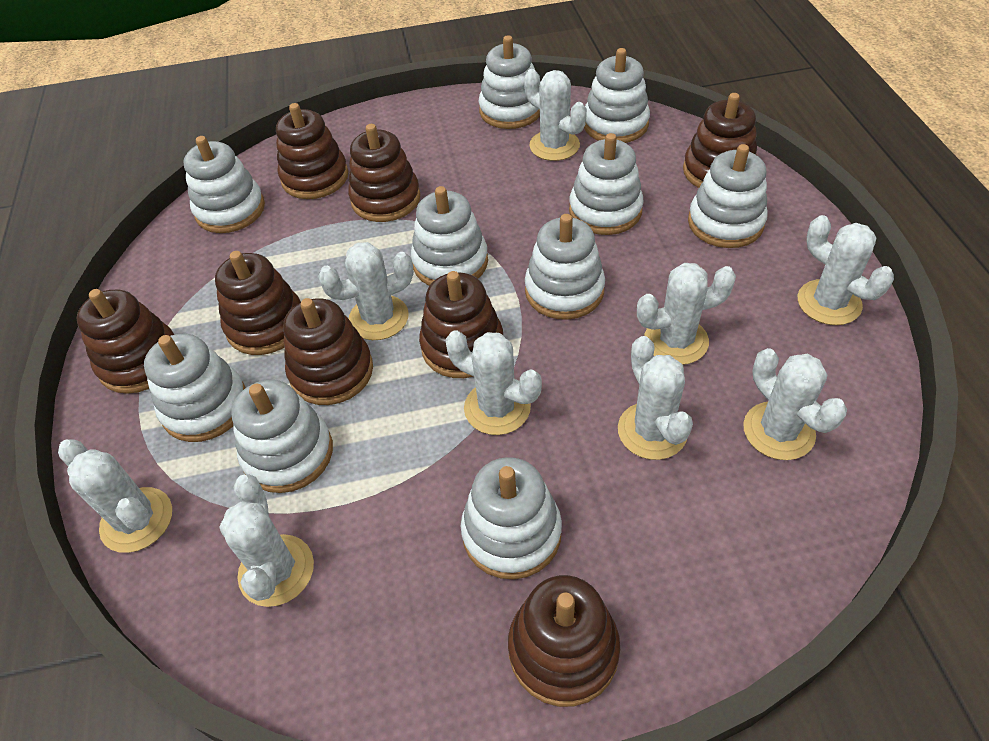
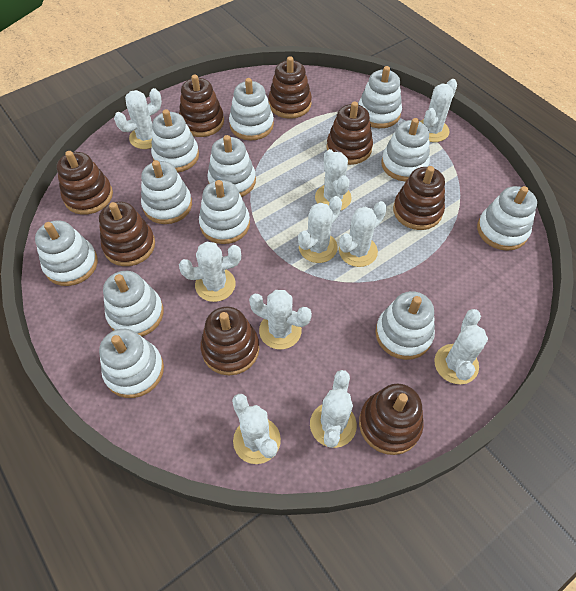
white cactus: [58,439,172,553] [219,474,314,607] [318,242,414,340] [445,330,542,435] [524,69,587,161] [618,336,693,460] [637,263,736,365] [743,348,847,460] [798,215,894,325] = 9 -> [114,88,162,149] [179,241,241,302] [232,394,281,464] [249,290,312,349] [298,196,342,263] [310,370,357,448] [315,149,352,210] [339,201,387,267] [420,79,457,142] [434,309,488,384] = 10
white stacking toy: [144,334,246,442] [184,136,265,233] [232,380,333,493] [411,186,488,286] [461,457,562,579] [479,35,540,129] [525,214,605,320] [569,133,643,235] [584,48,650,143] [688,144,768,248] = 10 -> [35,220,98,286] [99,329,164,398] [103,271,164,336] [141,160,192,224] [151,109,199,172] [199,180,250,244] [207,135,256,197] [229,78,274,140] [358,66,402,128] [376,291,435,360] [381,118,430,181] [477,186,537,251] = 12

